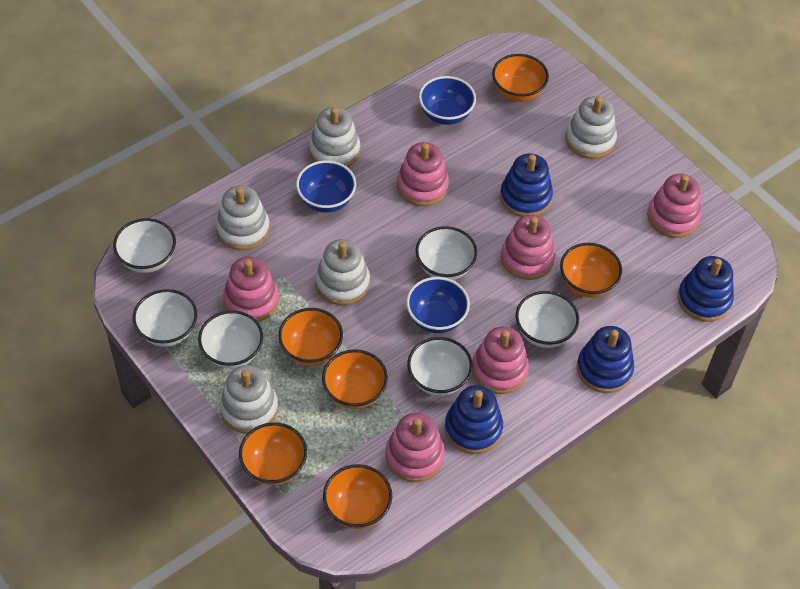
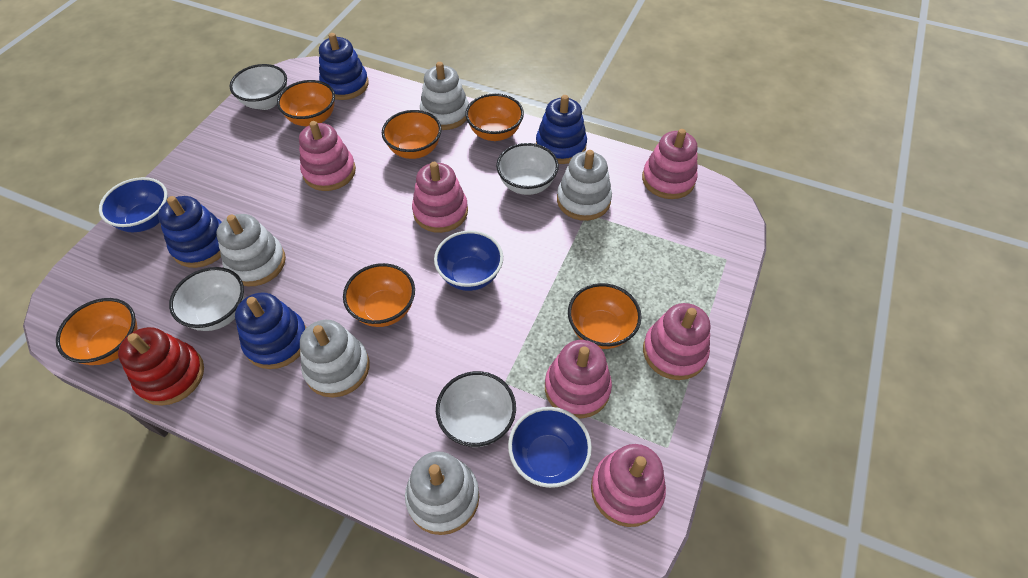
red stacking toy: none = 0 -> [118,327,204,406] = 1
white bowl: [113,218,176,273] [133,289,197,347] [198,310,263,369] [407,337,473,396] [416,226,478,280] [516,291,579,348] = 6 -> [169,267,244,331] [230,64,287,110] [436,371,516,447] [496,143,559,195] = 4

